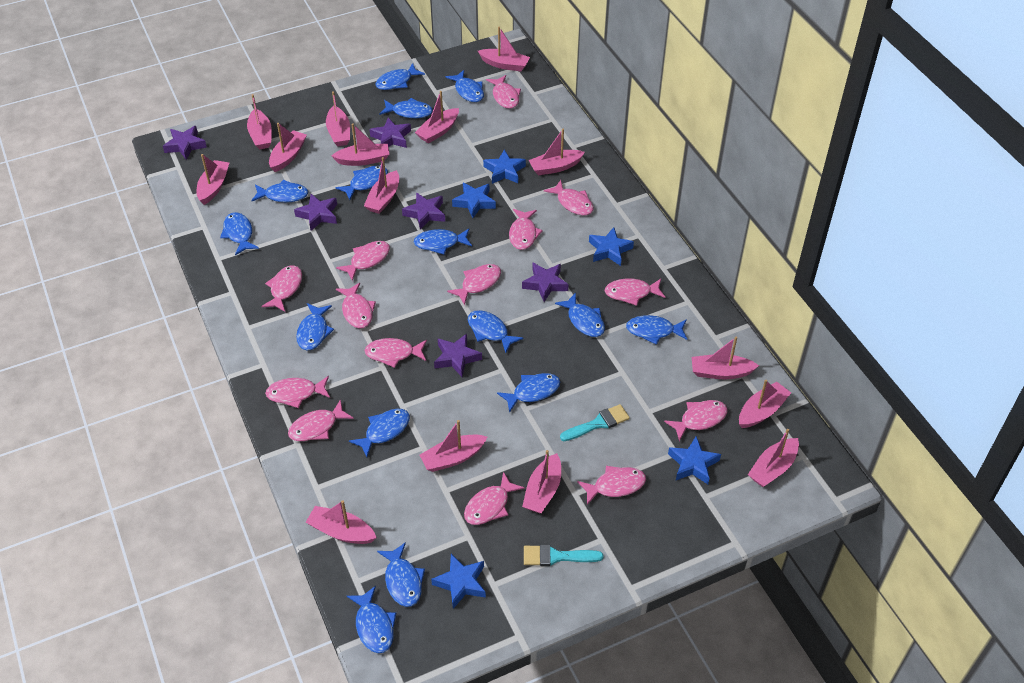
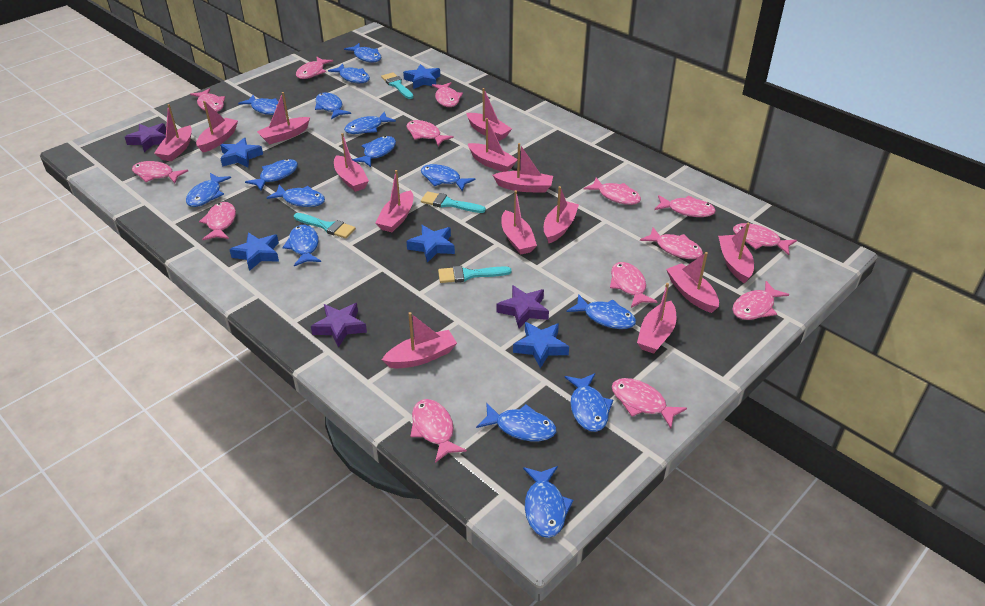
pink boat: [197,154,229,205] [247,94,272,149] [269,123,307,172] [306,500,377,544] [326,91,350,146] [331,123,389,166] [364,157,399,214] [415,91,459,143] [419,420,487,472] [478,26,530,71] [522,450,561,513] [529,129,585,176] [692,337,759,380] [739,380,791,428] [748,429,799,487] = 15 -> [154,104,192,161] [196,101,238,152] [257,92,310,144] [334,133,369,192] [375,170,413,232] [382,312,457,368] [467,88,512,141] [468,118,518,172] [493,143,553,193] [501,190,537,255] [544,186,579,243] [637,283,676,354] [666,252,719,313] [718,223,754,283] = 14
purple star: [163,126,207,160] [294,194,337,231] [369,117,411,148] [402,192,445,230] [434,333,482,377] [522,263,569,302] = 6 -> [125,123,166,152] [311,303,367,348] [496,285,549,328] = 3
turquoise brush: [524,545,603,566] [560,404,630,441] = 2 -> [294,213,356,239] [381,72,414,99] [421,191,486,213] [438,266,512,283] = 4

